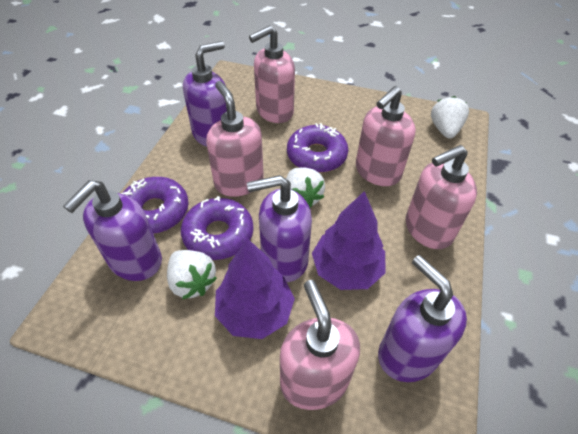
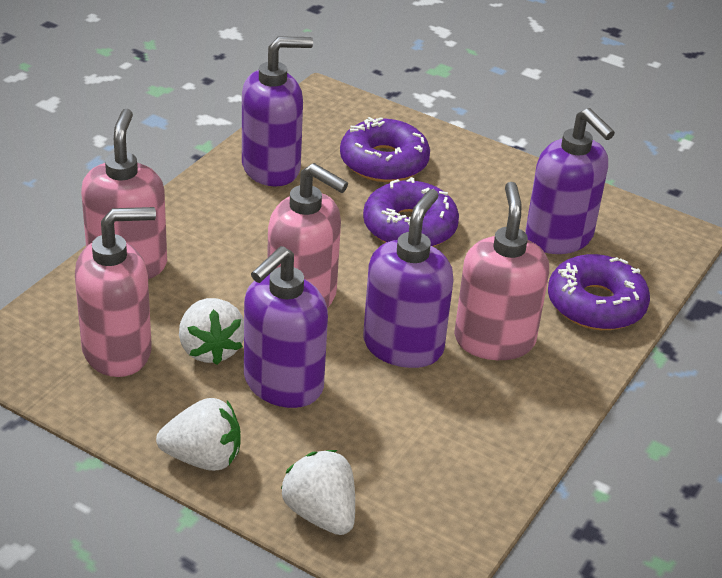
pink soap dispenser: [206,81,264,197] [249,25,295,123] [280,280,360,410] [356,86,416,186] [406,145,477,249] = 5 -> [75,207,156,377] [81,109,167,279] [267,163,348,308] [454,182,549,360] = 4
purple tree: [215,239,295,339] [312,191,385,290] = 2 -> none = 0

